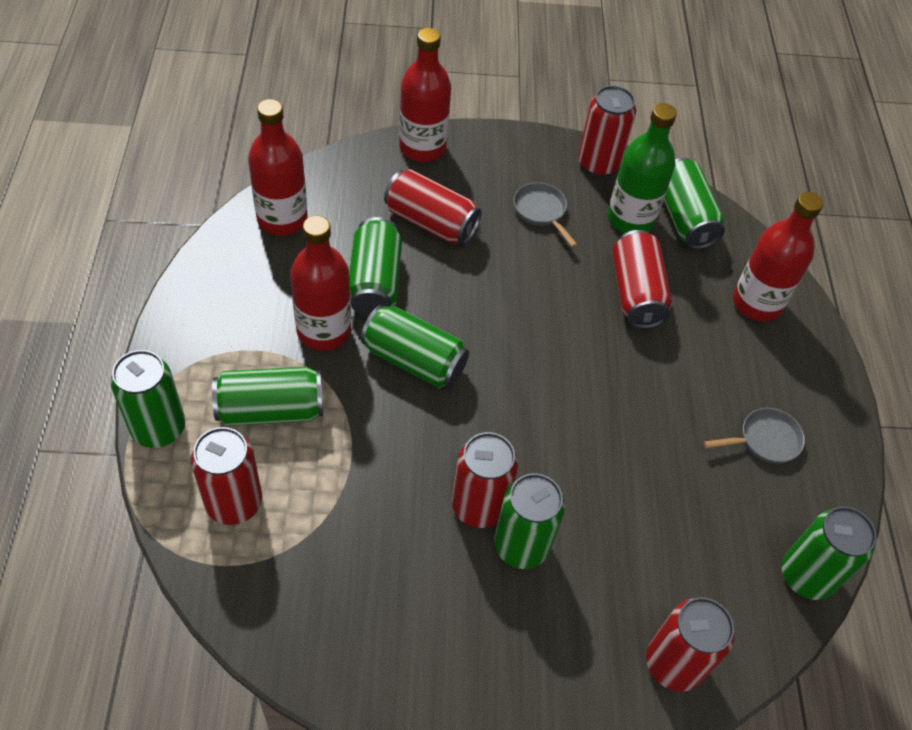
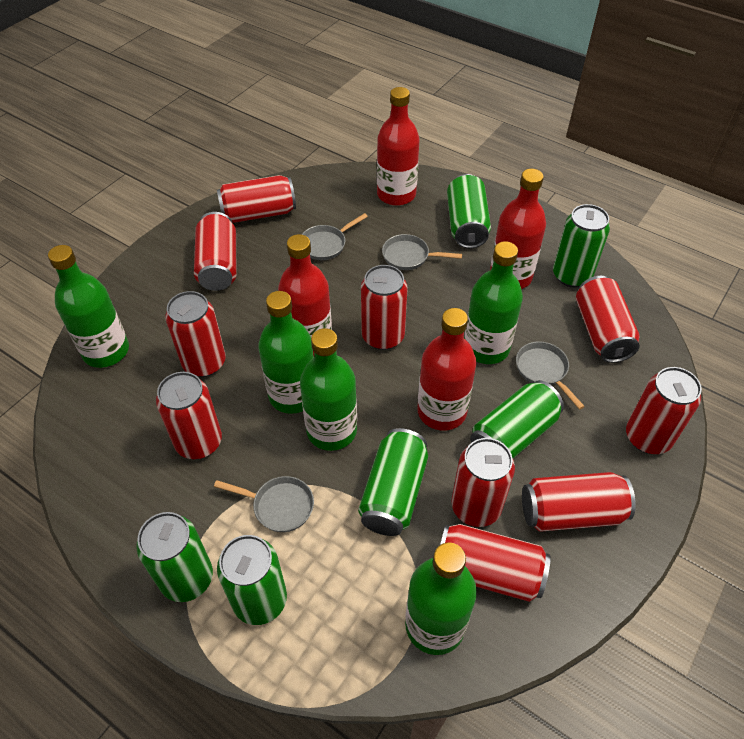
green bottle: [608,103,677,233] = 1 -> [48,245,129,368] [258,291,314,414] [300,328,357,451] [405,542,477,655] [464,241,523,364] = 5
green can: [110,350,185,448] [212,367,323,426] [349,217,402,317] [361,305,469,388] [494,473,565,569] [664,158,725,249] [782,506,876,600] = 7 -> [136,512,213,602] [217,535,287,625] [358,428,428,536] [447,174,491,248] [470,380,564,458] [553,204,610,288] = 6
grey pan: [513,182,578,247] [704,408,805,464] = 2 -> [214,476,314,532] [302,213,368,260] [382,234,462,270] [516,342,585,410] = 4
red can: [191,427,262,525] [384,169,482,245] [452,432,518,528] [578,85,636,177] [612,230,672,329] [646,597,734,692] = 6 -> [156,372,222,459] [165,291,226,377] [194,212,237,291] [217,175,296,223] [361,265,408,350] [440,524,551,602] [451,438,515,527] [522,472,636,532] [576,276,640,363] [626,367,702,454] = 10

